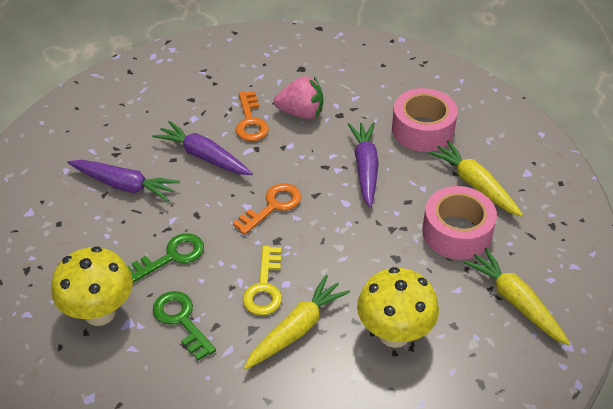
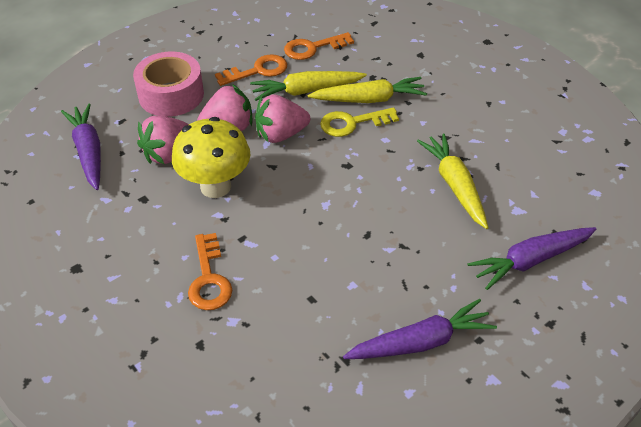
green key: [127,233,204,283] [153,291,216,361] = 2 -> none = 0
orange key: [233,183,301,235] [235,91,269,141] = 2 -> [188,233,232,310] [215,54,287,86] [284,32,354,60] = 3
pink strawberry: [274,76,323,119] = 1 -> [137,116,189,164] [197,84,253,131] [255,95,310,143] = 3
pink tape: [392,88,458,152] [422,186,497,260] = 2 -> [133,52,204,117] = 1
yellow mushroom: [51,246,133,326] [357,267,439,348] = 2 -> [172,117,250,198] = 1

